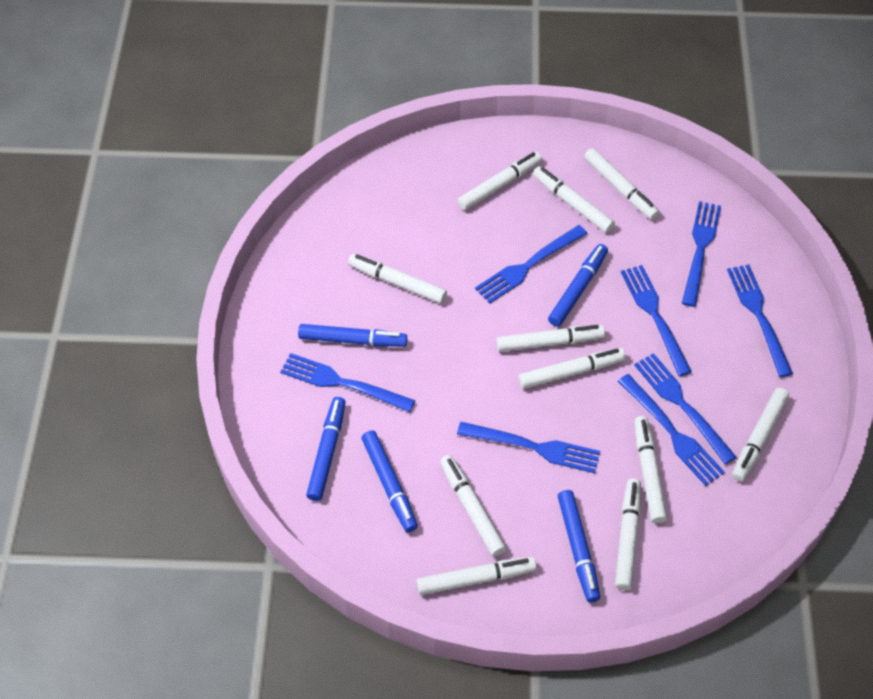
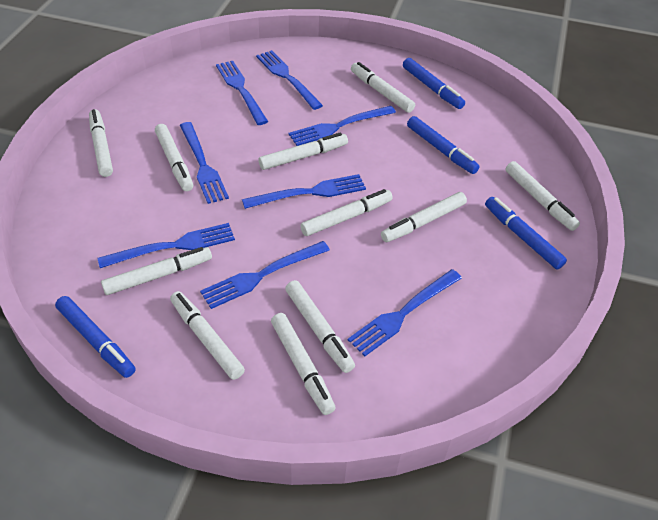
blue marker: [298,324,407,347] [306,397,346,501] [361,431,418,533] [548,244,608,327] [558,490,600,602] = 5 -> [55,296,135,378] [403,58,465,109] [407,116,480,174] [485,197,567,269] = 4

